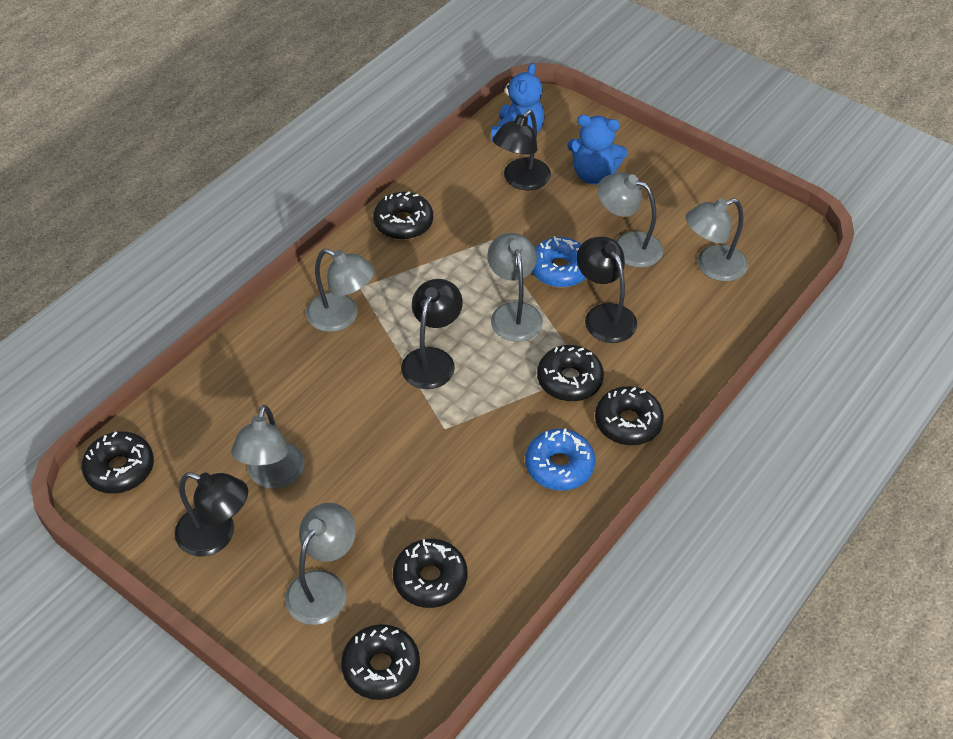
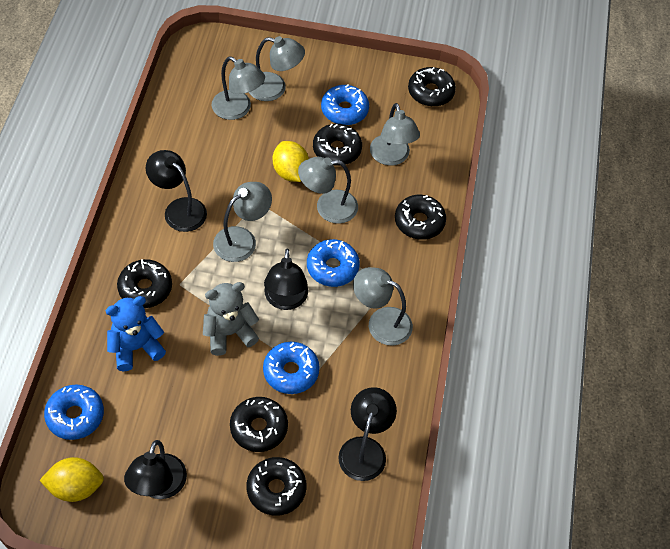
blue donut: [525,428,596,491] [532,236,586,287] = 2 -> [44,384,104,440] [263,342,320,394] [307,239,360,287] [321,84,369,125] = 4
blue teddy bear: [491,63,545,142] [567,115,628,185] = 2 -> [106,296,166,371] = 1
grey teddy bear: none = 0 -> [203,282,259,356] = 1
yellow lemon: none = 0 -> [39,457,104,502] [273,141,309,182] = 2

